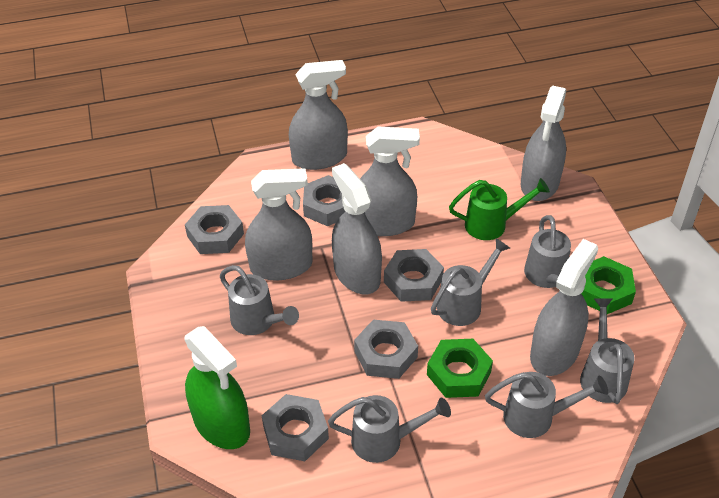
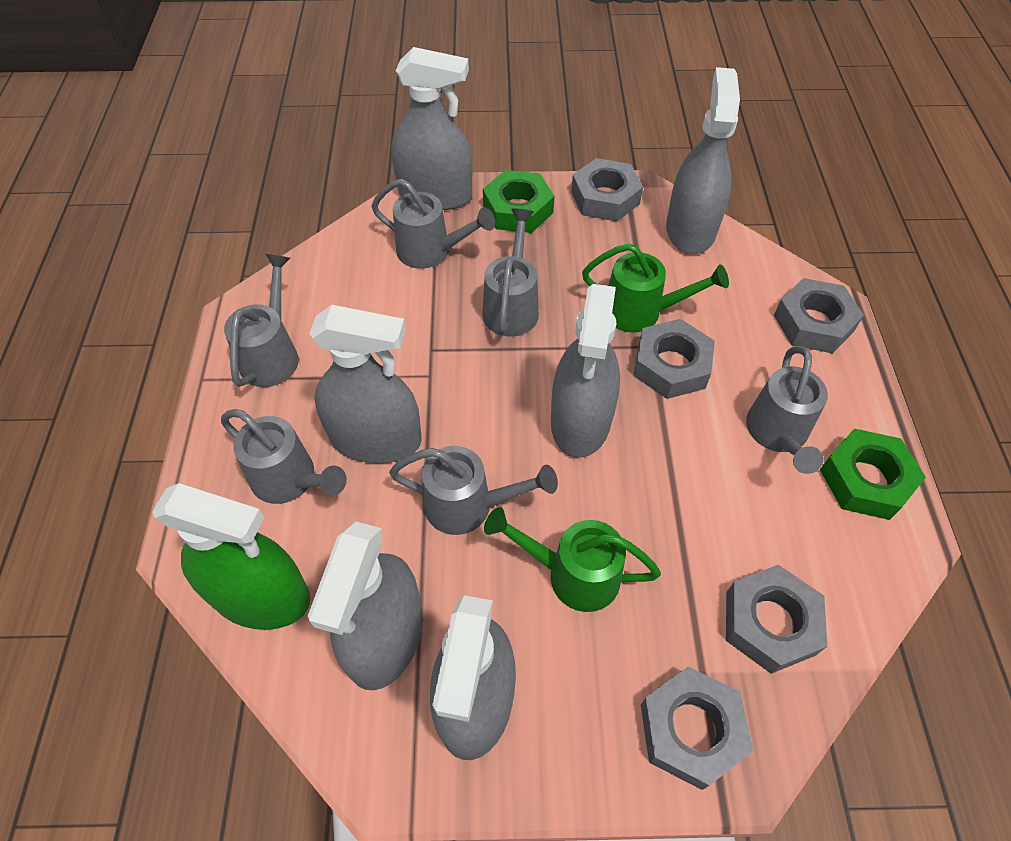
green watering can: [449,178,550,240] = 1 -> [484,507,661,612] [582,243,729,333] = 2

